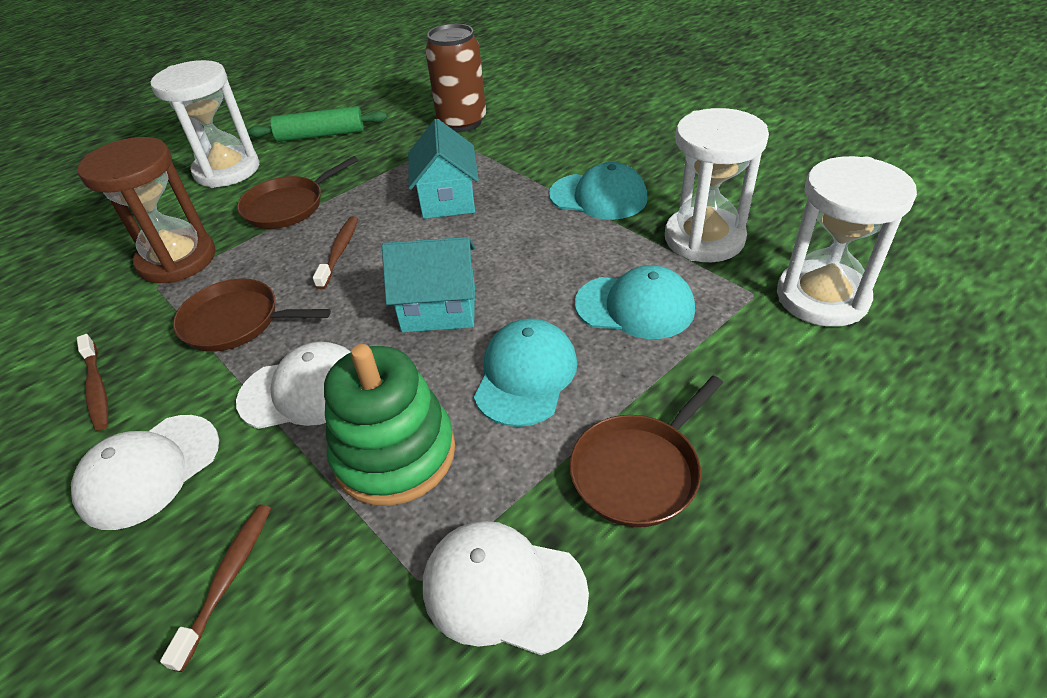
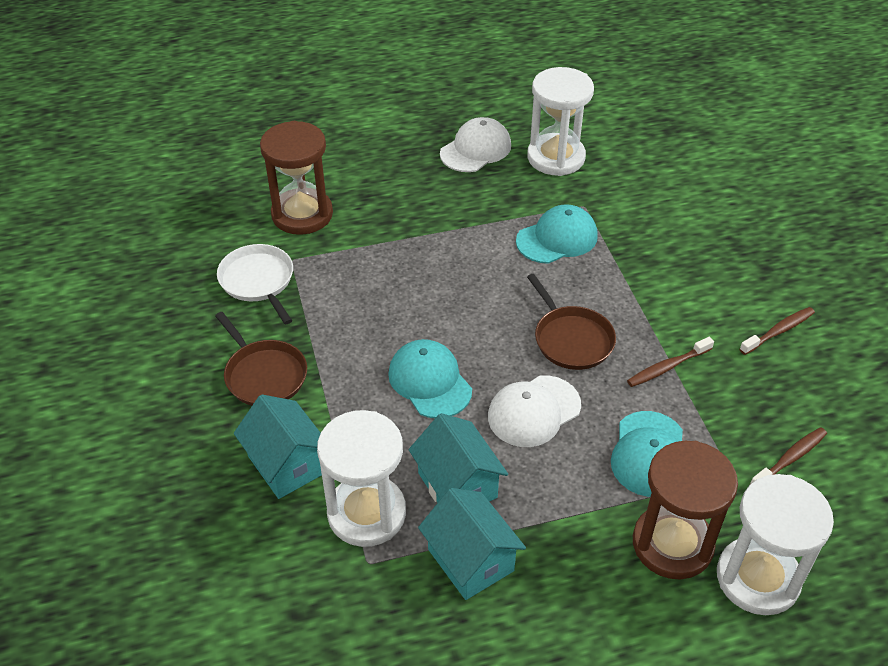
brown can: [425,24,486,132] = 1 -> none = 0
brown hourglass: [78,137,216,283] = 1 -> [260,121,333,235] [633,441,738,580] = 2
brown pan: [173,279,331,352] [237,156,358,229] [570,376,723,527] = 3 -> [215,312,307,406] [527,274,616,370] = 2
green rolling pin: [247,106,387,142] = 1 -> none = 0
green stacking toy: [324,344,455,506] = 1 -> none = 0
turquoise house: [382,237,475,332] [408,119,479,219] = 2 -> [234,394,322,499] [409,413,508,503] [418,488,526,600] = 3
white cap: [71,415,219,530] [236,342,351,429] [423,521,589,655] = 3 -> [440,117,511,172] [488,375,581,447] = 2
white pan: none = 0 -> [217,244,293,324] = 1

